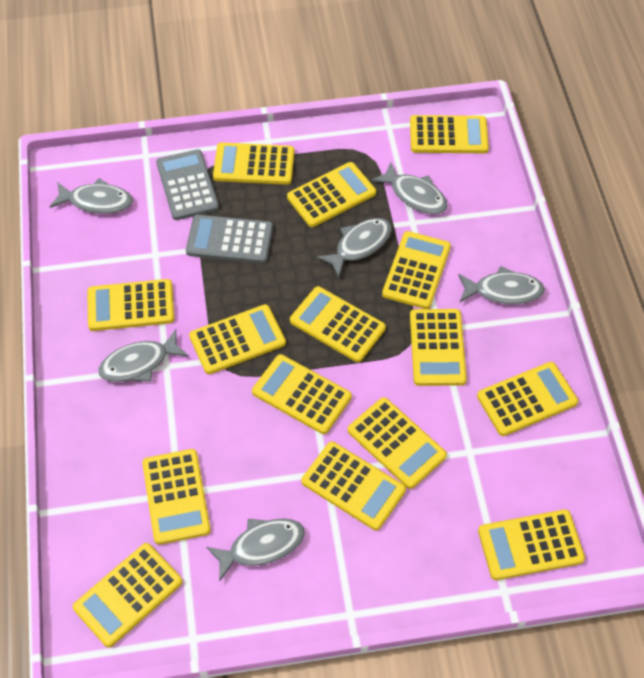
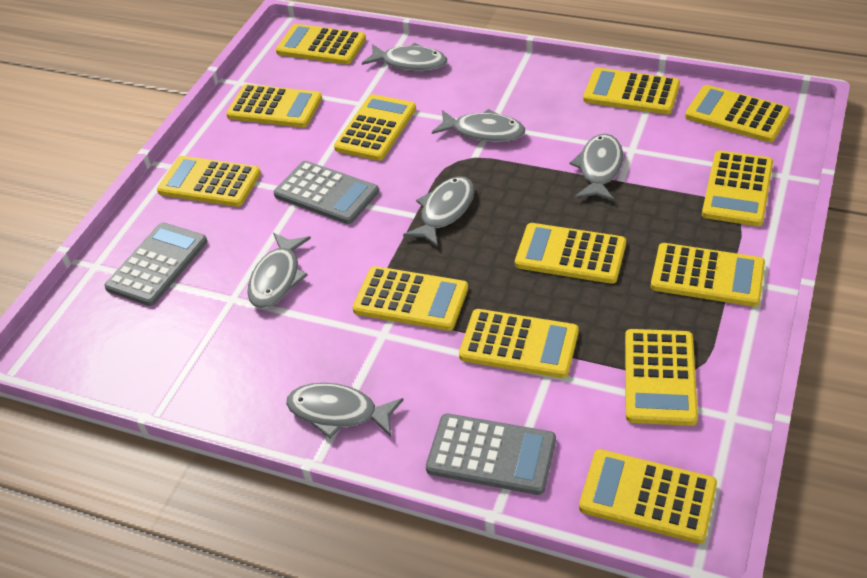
grey calculator: [156,149,219,220] [186,215,273,263] = 2 -> [104,223,207,306] [274,161,379,224] [426,413,556,495] = 3
yellow calculator: [73,543,183,648] [87,279,174,331] [142,449,211,545] [189,304,286,374] [213,142,294,185] [252,354,352,434] [287,162,376,227] [290,286,386,362] [302,441,406,530] [348,397,447,489] [382,231,451,309] [410,115,489,153] [410,309,467,386] [477,362,578,436] [478,509,585,580] = 15 -> [157,156,261,207] [226,84,322,127] [276,24,366,64] [334,94,416,161] [353,266,468,331] [459,309,579,378] [515,223,626,284] [579,449,717,544] [583,68,680,114] [625,329,698,426] [651,243,765,307] [685,85,790,142] [702,150,773,226] = 13

